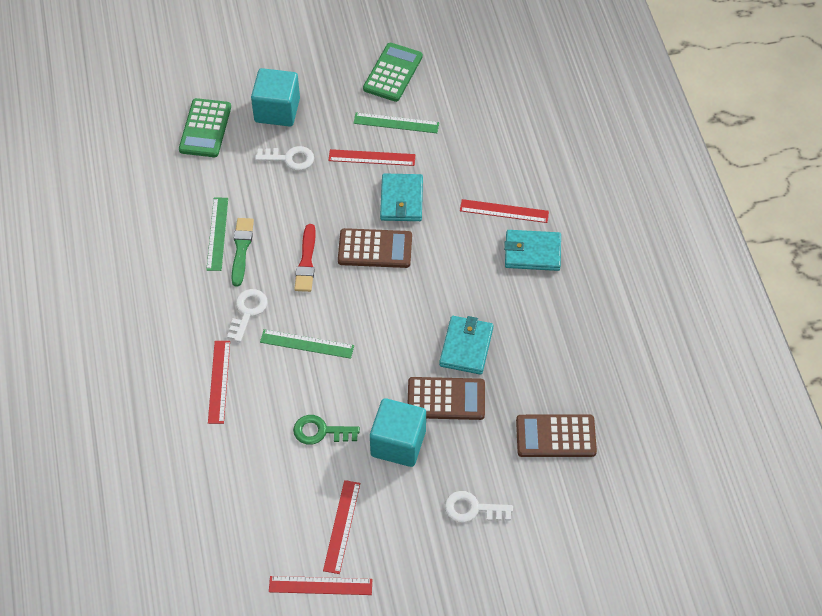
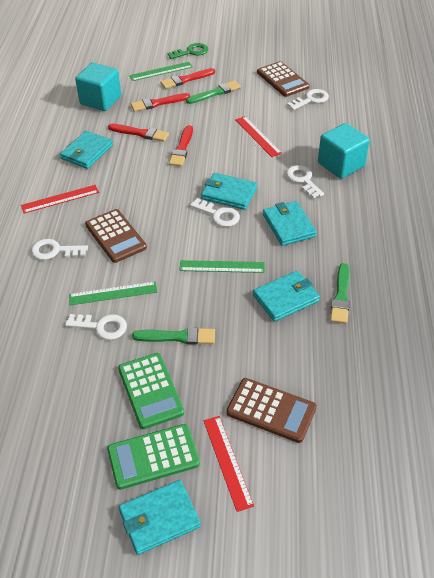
green brush: [231,218,254,287] = 1 -> [132,327,215,345] [186,80,241,104] [330,263,350,324] = 3
red brush: [294,224,316,292] = 1 -> [108,124,169,142] [131,93,190,112] [160,68,215,89] [169,125,193,166] = 4
red ruler: [208,341,230,424] [269,576,372,595] [323,480,360,574] [328,149,416,166] [460,199,549,223] = 5 -> [21,185,99,213] [204,416,254,512] [235,116,282,157] = 3
turquoise wallet: [380,173,423,221] [439,316,494,375] [504,230,561,271] = 3 -> [60,131,113,169] [119,480,201,555] [201,173,257,210] [253,271,320,322] [263,201,317,246] = 5
white key: [227,289,268,342] [255,146,314,170] [445,491,513,523] = 3 -> [31,239,88,260] [65,314,127,340] [190,198,240,227] [286,165,324,198] [287,89,329,110] = 5

